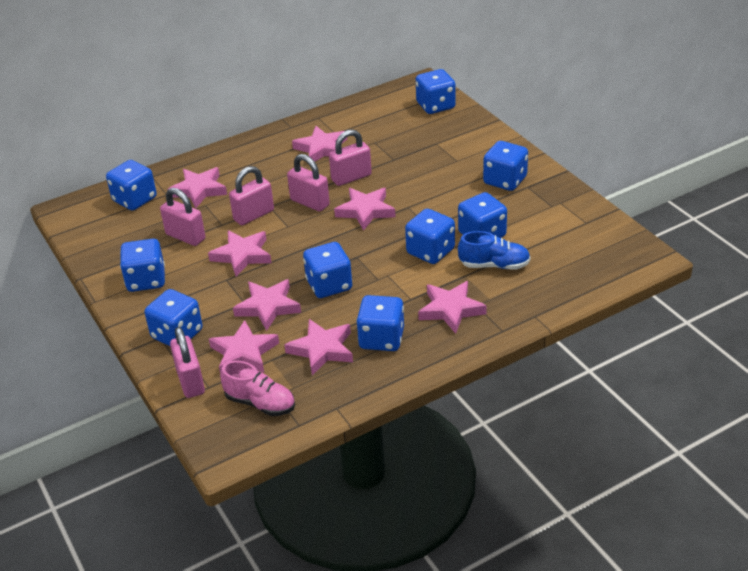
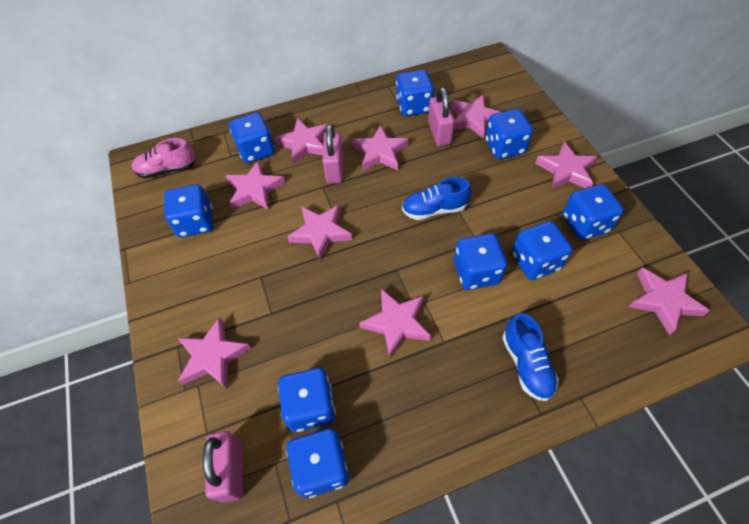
blue shoe: [458,231,530,269] = 1 -> [402,177,471,220] [502,313,559,401] = 2
pink padlock: [160,188,205,246] [170,327,205,398] [229,166,274,225] [287,154,330,211] [329,129,372,186] = 5 -> [203,431,243,502] [322,124,343,183] [428,87,455,146] = 3
pink star: [167,167,227,208] [208,230,271,276] [209,320,279,373] [233,279,301,331] [284,319,353,375] [292,126,347,161] [334,188,396,231] [418,281,487,334] = 8 -> [178,317,251,388] [226,161,285,210] [275,118,328,165] [287,205,352,260] [352,125,408,171] [359,289,431,357] [451,95,501,138] [535,141,597,189] [629,268,709,335] = 9

